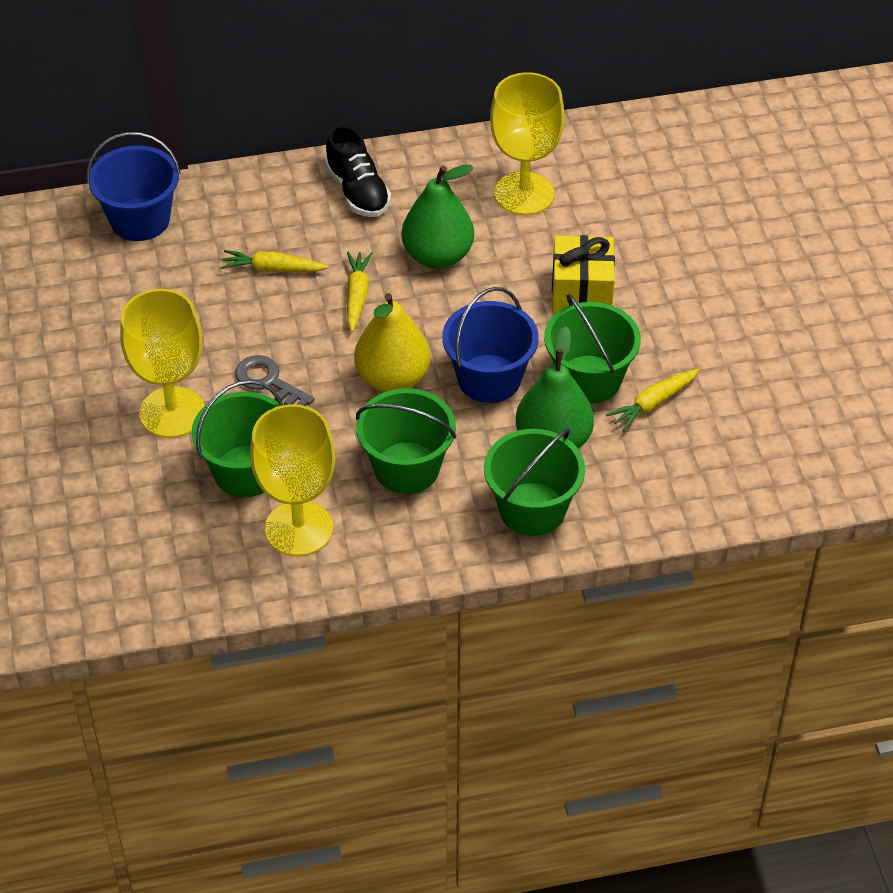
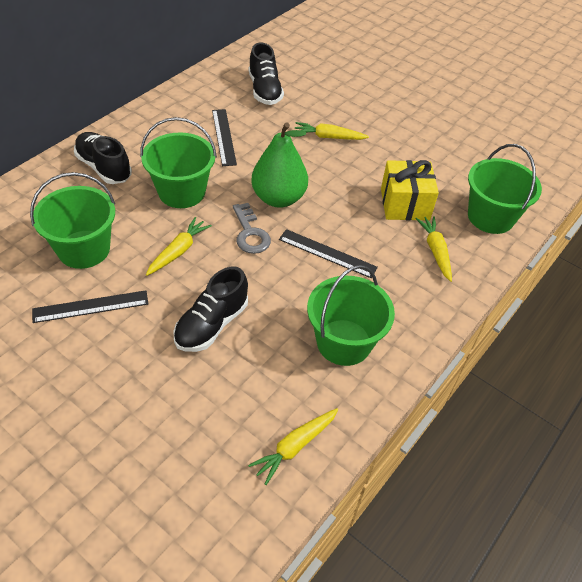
black ruler: none = 0 -> [32,290,148,323] [212,109,237,166] [279,229,378,278] = 3
black shoe: [325,125,391,217] = 1 -> [74,132,132,184] [174,267,248,352] [249,42,284,105] = 3
blue bucket: [87,132,181,241] [442,287,539,403] = 2 -> none = 0
green pear: [402,165,474,269] [516,326,594,449] = 2 -> [251,122,308,208] = 1
yellow carrot: [221,250,329,272] [347,252,373,332] [606,369,699,431] = 3 -> [146,217,212,276] [248,408,338,485] [295,122,369,140] [415,216,452,282] = 4
yellow goblet: [120,289,205,438] [250,404,335,557] [490,72,564,215] = 3 -> none = 0
yellow pear: [354,293,431,392] = 1 -> none = 0

